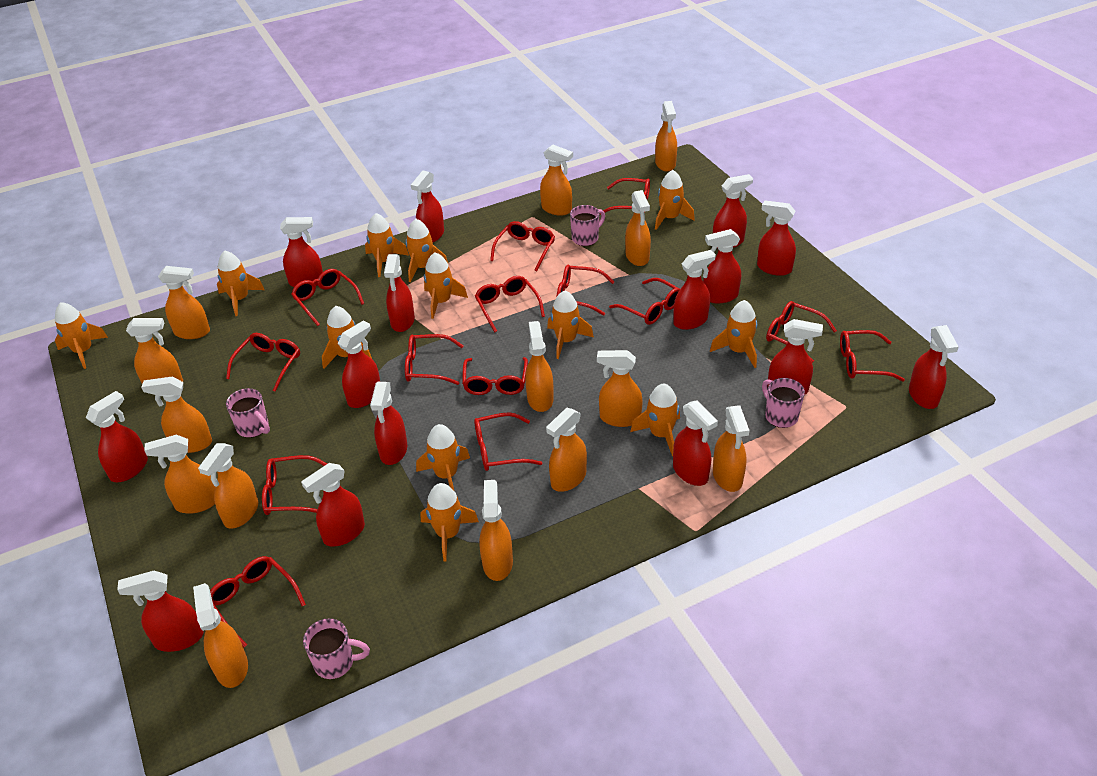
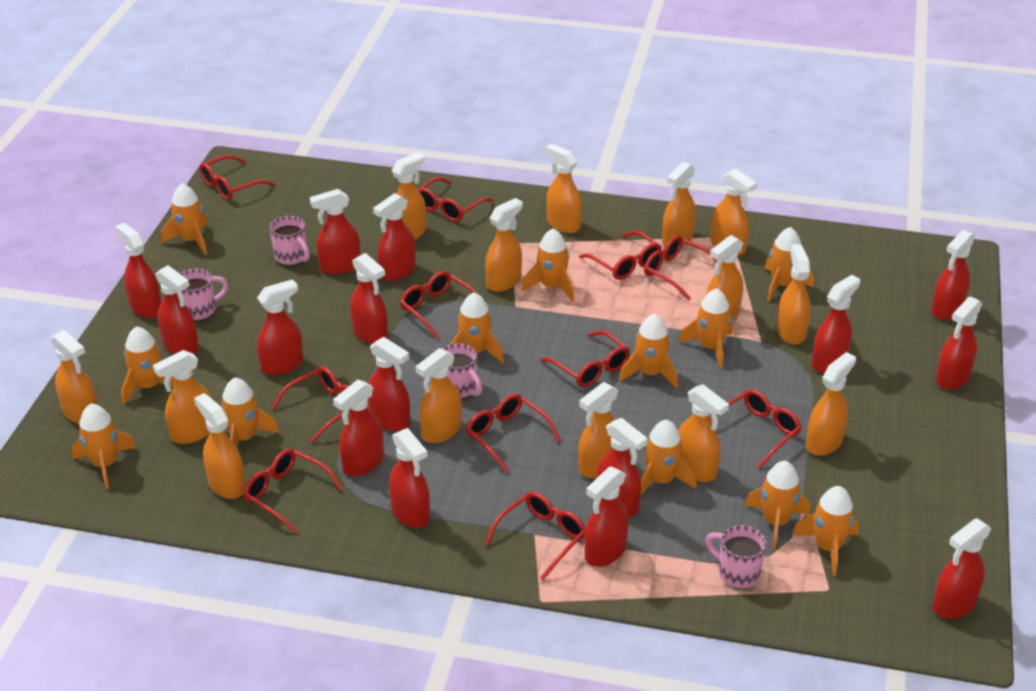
red glasses: [210,556,306,648] [226,333,300,392] [262,455,327,515] [291,269,364,326] [405,334,464,385] [462,357,528,395] [474,412,542,471] [475,276,545,332] [490,221,555,271] [556,265,614,316] [600,178,650,215] [609,278,680,325] [766,301,837,363] [840,330,905,382] = 14 -> [199,155,275,200] [243,448,343,532] [272,366,351,443] [400,271,477,339] [418,177,494,222] [466,394,560,473] [485,492,586,580] [541,330,630,387] [579,231,661,280] [644,235,717,300] [710,389,802,469] = 11

